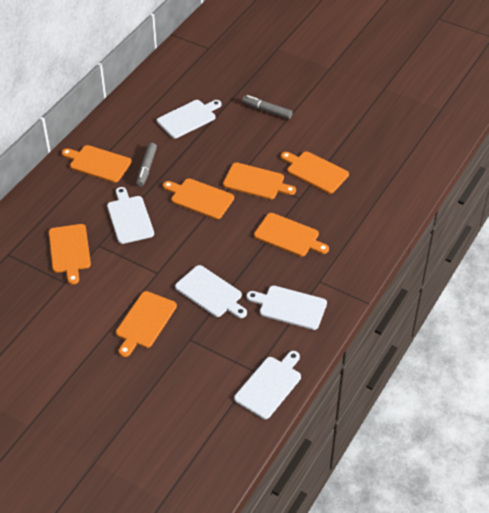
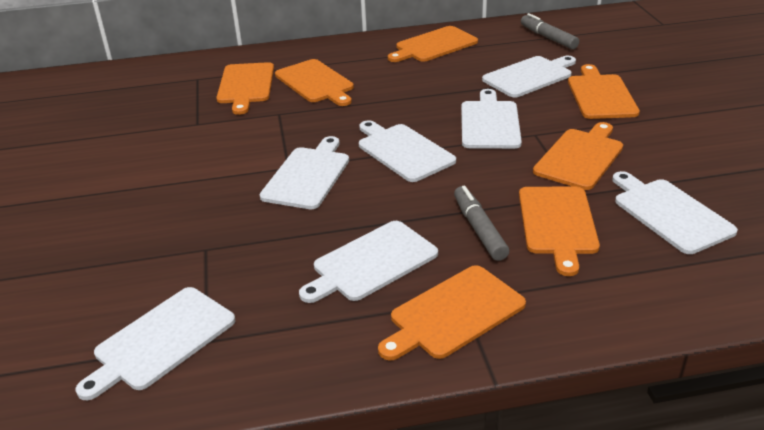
white cutting board: [107,187,154,244] [157,100,222,138] [175,265,247,318] [234,351,301,419] [246,286,327,330] = 5 -> [76,287,236,400] [259,136,349,209] [299,221,438,303] [359,120,456,182] [461,89,522,149] [482,56,576,98] [612,171,738,254] = 7

